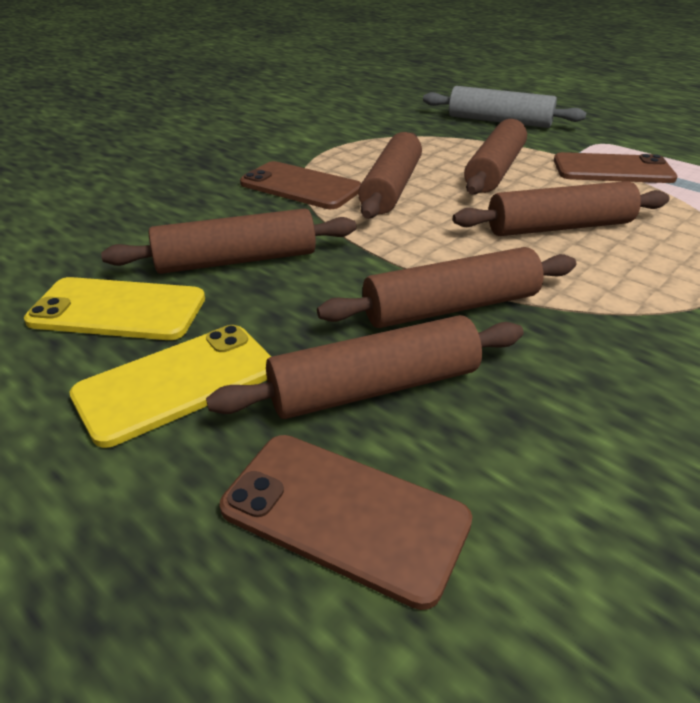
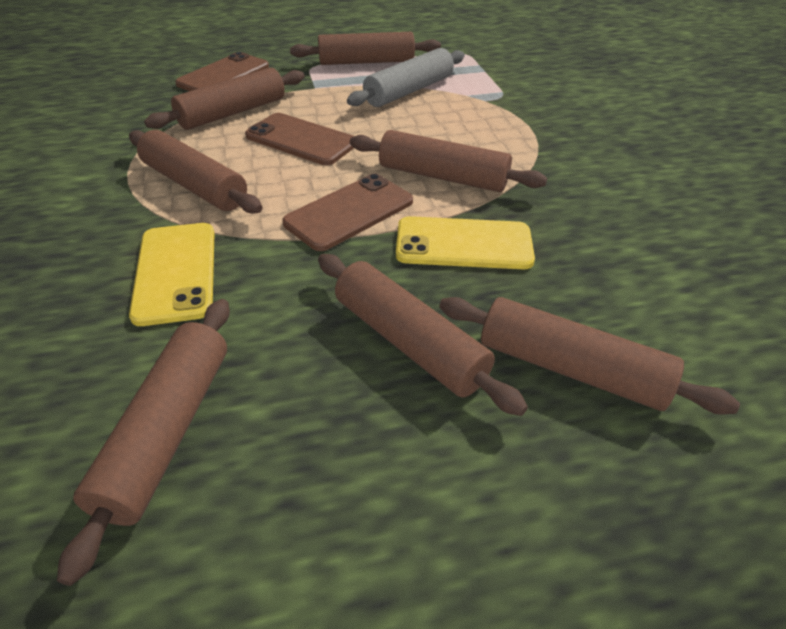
brown rolling pin: [101,208,356,274] [206,315,524,419] [317,247,576,328] [358,132,422,219] [453,181,670,236] [464,119,527,195] = 6 -> [57,299,230,586] [129,130,262,214] [144,67,305,130] [290,32,441,65] [318,254,528,416] [350,130,547,192] [439,297,740,415] = 7

